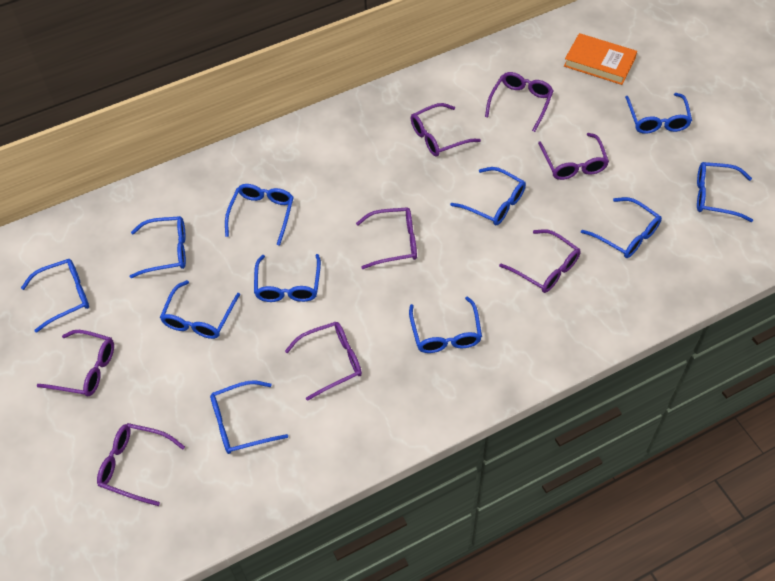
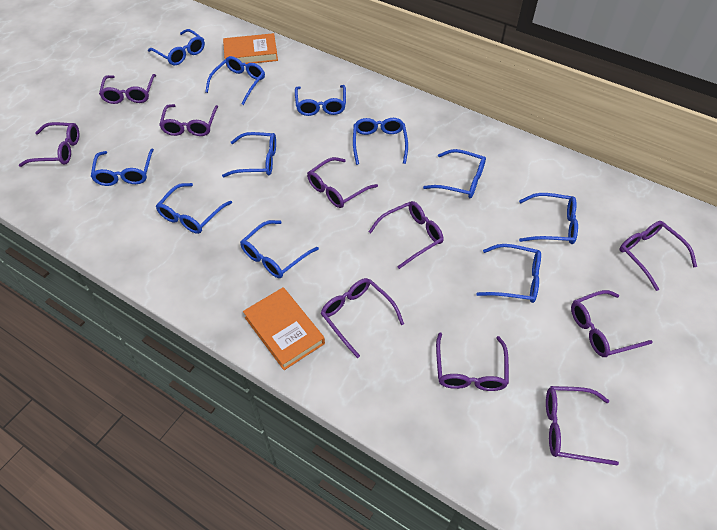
orange book: [564,33,637,85] = 1 -> [223,33,278,66] [243,287,325,370] = 2
purple glasses: [37,330,114,396] [97,423,185,506] [285,322,362,401] [356,207,417,269] [411,103,481,157] [485,72,554,132] [499,229,580,293] [538,133,609,180] = 8 -> [19,122,79,167] [99,74,156,104] [159,104,219,136] [307,157,378,208] [321,278,404,358] [368,201,443,269] [436,332,509,391] [546,386,619,466] [571,290,653,357] [619,221,697,291] = 10

